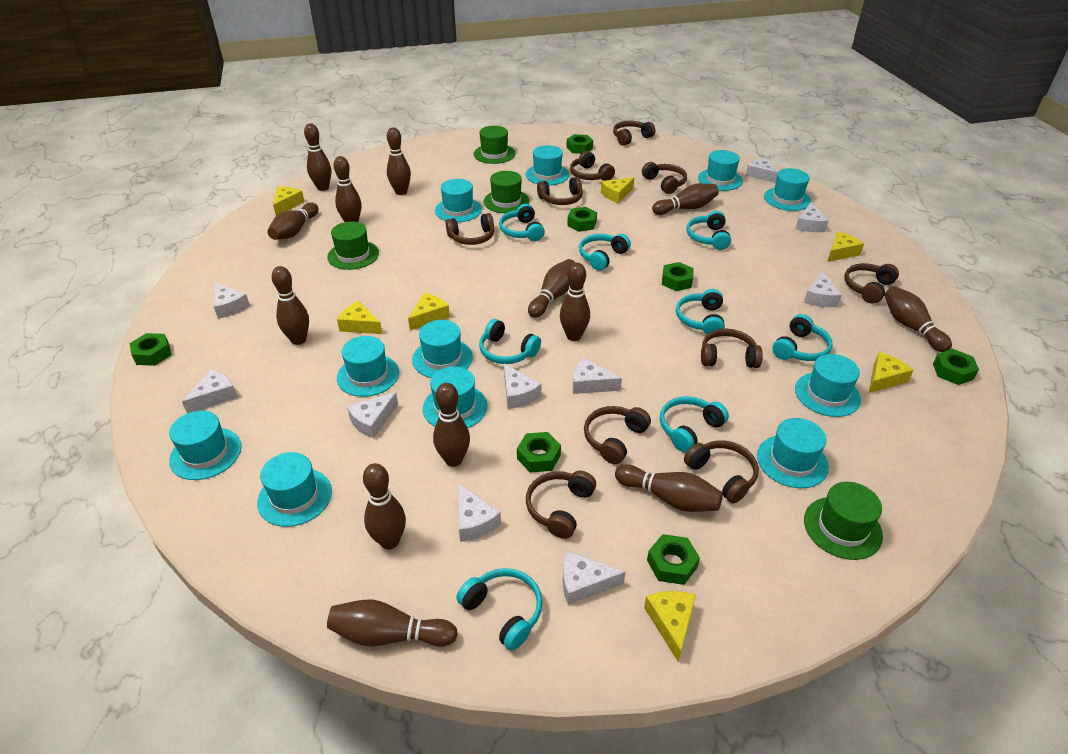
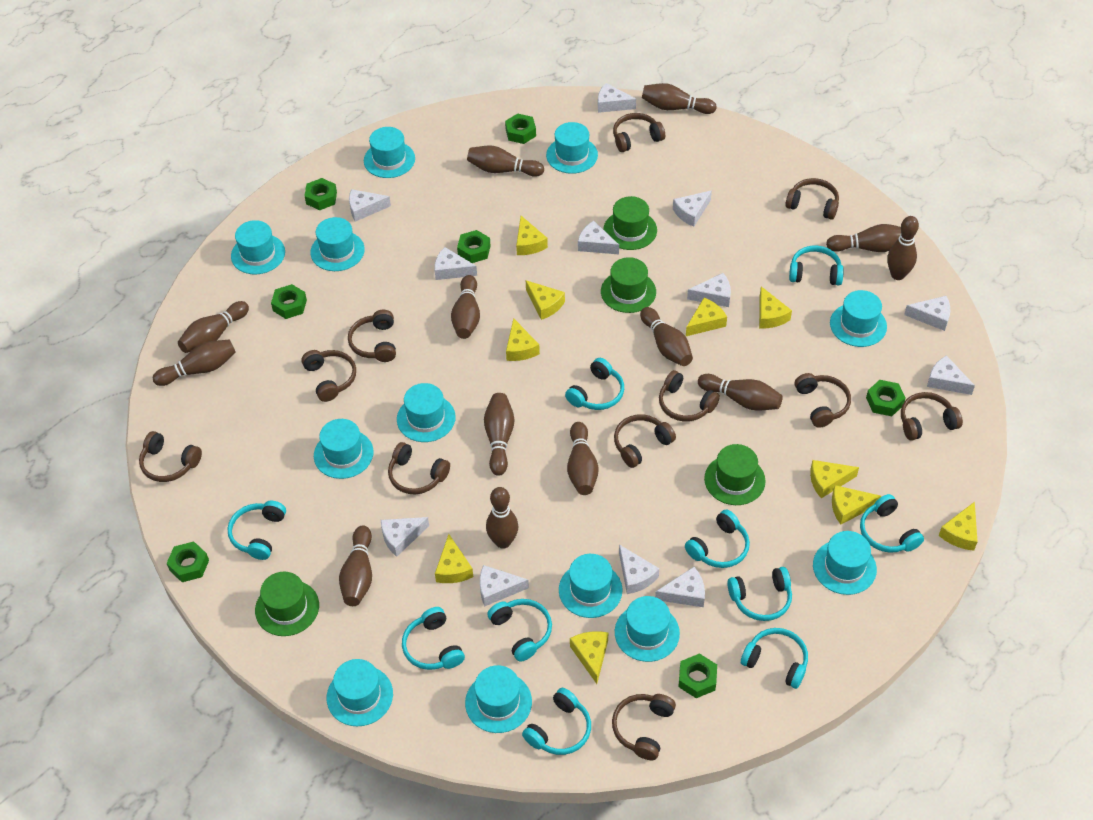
brown headphones: [446,213,494,245] [526,471,596,539] [537,177,583,205] [570,151,615,181] [584,406,651,464] [613,120,655,145] [642,162,687,194] [684,440,759,503] [701,329,763,368] [844,263,899,304] = 10 -> [139,431,202,482] [302,350,356,402] [348,310,396,362] [388,442,450,494] [612,694,676,760] [613,113,665,152] [614,414,676,468] [659,370,720,422] [785,178,839,220] [795,373,851,428] [901,392,963,441] = 11
turquoise hat: [169,411,242,480] [257,452,332,527] [337,336,399,397] [412,320,473,378] [423,366,487,428] [435,179,482,222] [526,145,569,185] [698,150,743,191] [757,418,829,488] [764,168,811,211] [795,354,861,417] = 11 -> [231,220,285,274] [310,217,365,271] [314,419,373,479] [327,659,393,726] [364,127,415,178] [397,383,456,442] [465,665,532,733] [546,122,598,174] [559,554,622,618] [615,596,680,662] [813,531,877,595] [830,290,887,347] = 12
turquoise headphones: [456,568,543,651] [479,319,541,364] [499,204,545,241] [579,234,631,271] [660,396,729,452] [676,289,725,335] [686,211,731,250] [772,314,833,361] = 8 -> [228,501,286,560] [402,607,465,670] [487,599,552,662] [522,688,591,755] [565,358,624,410] [685,509,750,568] [727,567,792,621] [741,628,808,689] [789,245,844,285] [860,494,924,553] = 10
white cheese: [182,369,238,413] [214,282,250,319] [347,393,398,438] [458,484,501,542] [504,364,541,409] [563,551,626,605] [573,358,622,394] [746,158,779,183] [795,202,829,232] [804,271,842,307] = 10 -> [349,189,391,222] [381,517,429,557] [435,247,477,280] [480,565,529,606] [578,221,619,254] [598,83,636,113] [619,544,659,594] [655,567,705,607] [673,190,712,227] [687,273,731,307] [904,296,950,331] [927,355,975,395] = 12
yellow cheese: [273,187,305,216] [337,301,382,334] [408,293,450,330] [601,177,635,203] [644,591,696,662] [827,231,864,262] [869,352,914,393] = 7 -> [435,534,473,583] [506,318,540,361] [516,216,548,255] [526,280,565,320] [570,631,608,684] [686,298,727,336] [759,286,792,328] [810,460,859,498] [832,485,881,525] [939,502,978,551] = 10

